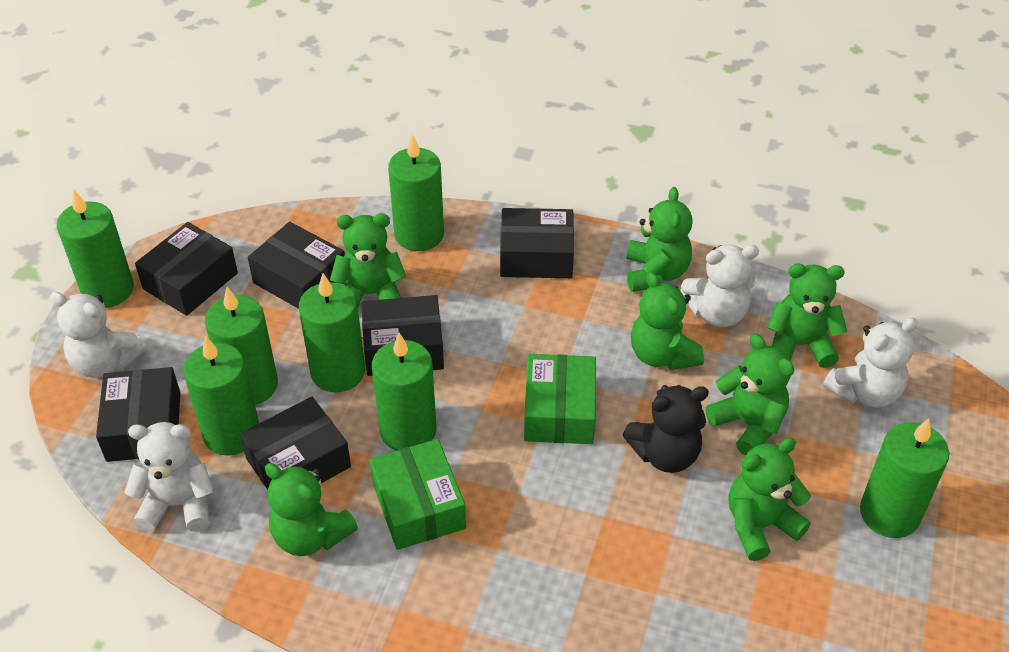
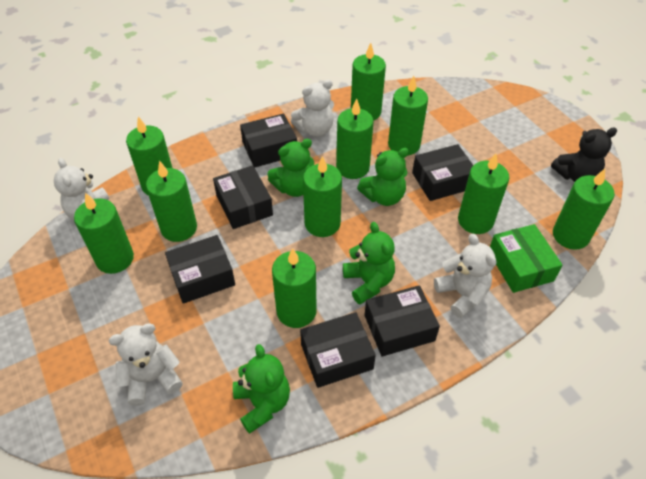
green box: [370,439,466,550] [524,354,596,444] = 2 -> [490,224,563,293] = 1
green candle: [57,190,134,308] [183,335,259,456] [205,287,278,405] [299,273,365,392] [372,333,437,451] [388,134,444,251] [860,418,949,538] = 7 -> [74,193,134,274] [126,116,172,196] [146,160,197,242] [272,248,317,328] [303,156,342,237] [336,98,374,179] [351,43,386,121] [388,76,428,156] [458,154,509,234] [553,169,615,250] = 10
green teddy bear: [265,463,358,556] [330,213,406,306] [626,187,693,292] [631,272,704,370] [705,334,794,456] [729,438,811,561] [767,263,847,368] = 7 -> [233,344,290,434] [267,139,314,197] [343,222,395,304] [357,148,409,206] = 4

